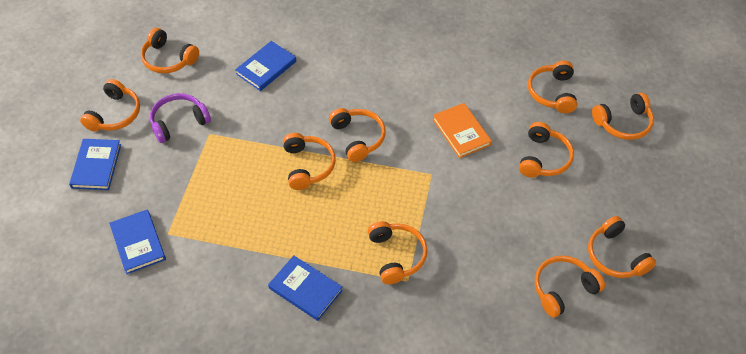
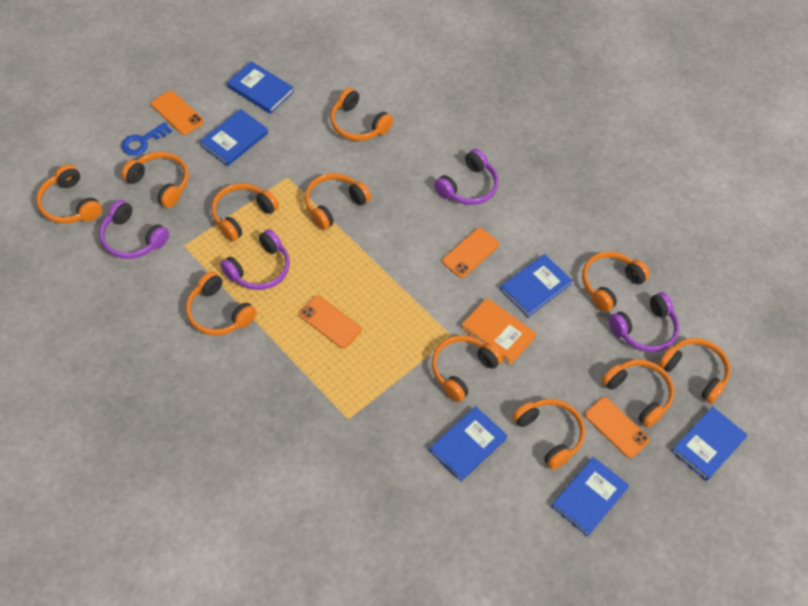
blue book: [69,139,121,190] [109,209,166,274] [235,41,296,91] [268,255,343,321] = 4 -> [200,109,268,166] [227,61,294,114] [429,407,508,482] [500,254,573,317] [551,457,629,537] [671,406,747,481] = 6
blue key: none = 0 -> [121,122,172,156] = 1
orange headphones: [80,79,140,132] [141,28,199,73] [283,133,336,190] [329,108,386,162] [368,221,427,284] [519,122,574,178] [528,60,577,113] [535,256,605,318] [588,216,656,278] [592,92,654,140] = 10 -> [37,164,102,224] [121,152,189,208] [186,271,257,336] [211,183,279,241] [305,173,371,230] [330,88,393,141] [432,335,503,402] [513,399,585,470] [582,251,650,312] [602,360,674,428] [658,338,731,404] = 11
orange phone: none = 0 -> [151,90,204,135] [299,295,362,349] [442,228,499,278] [585,397,650,458] = 4
purple headphones: [150,93,211,143] = 1 -> [99,200,169,259] [220,229,290,290] [434,149,498,205] [609,292,679,352] = 4

